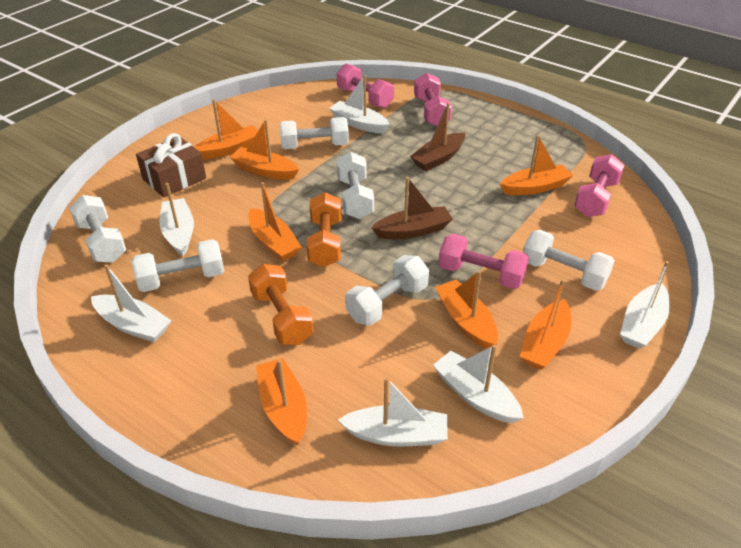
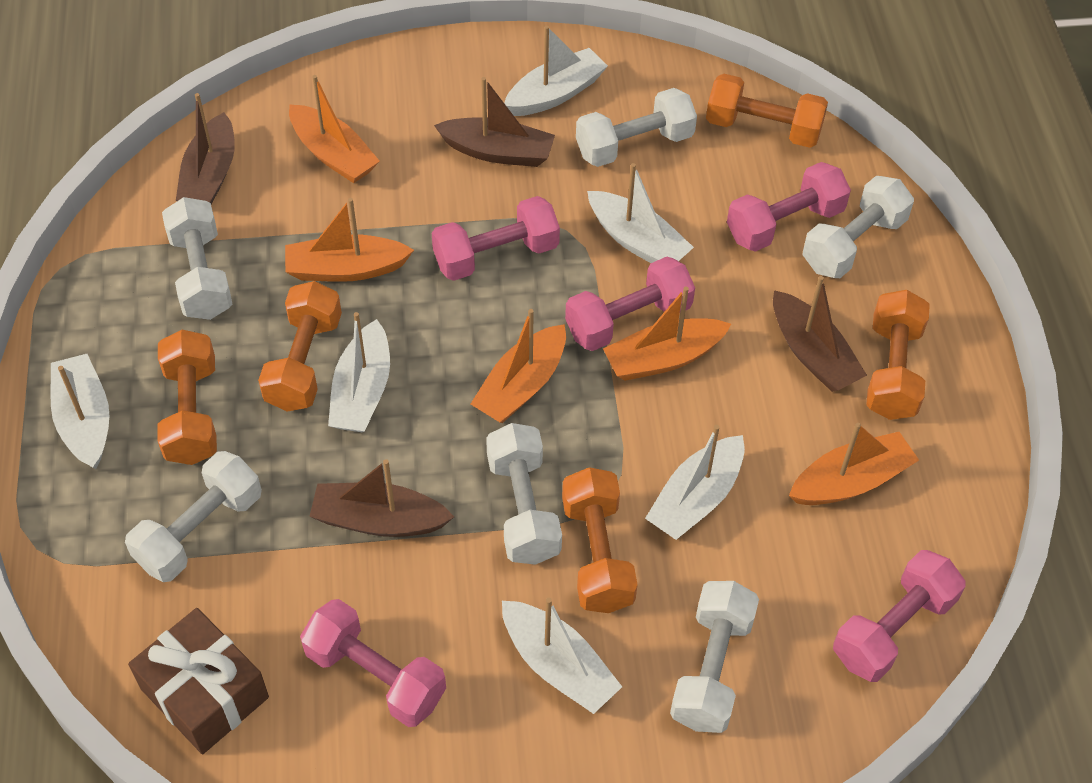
brown boat: [371,177,453,239] [410,103,465,171] = 2 -> [176,93,235,205] [309,459,454,537] [434,77,555,167] [773,276,867,392] = 4
orange boat: [194,99,258,159] [230,119,299,180] [248,182,302,261] [256,358,307,445] [435,270,498,349] [500,135,573,195] [520,279,571,370] = 7 -> [285,198,414,282] [289,75,380,183] [471,309,566,423] [603,287,731,381] [789,423,919,505] = 5
orange dumbbell: [248,264,314,345] [307,192,342,267] = 2 -> [157,330,217,465] [258,281,342,412] [562,467,638,613] [706,74,828,148] [866,290,930,420] = 5
pink dumbbell: [337,63,394,108] [414,73,452,126] [438,233,529,289] [574,154,625,217] = 4 -> [300,599,446,727] [432,196,560,281] [565,257,695,351] [727,162,851,252] [833,550,966,682] = 5

